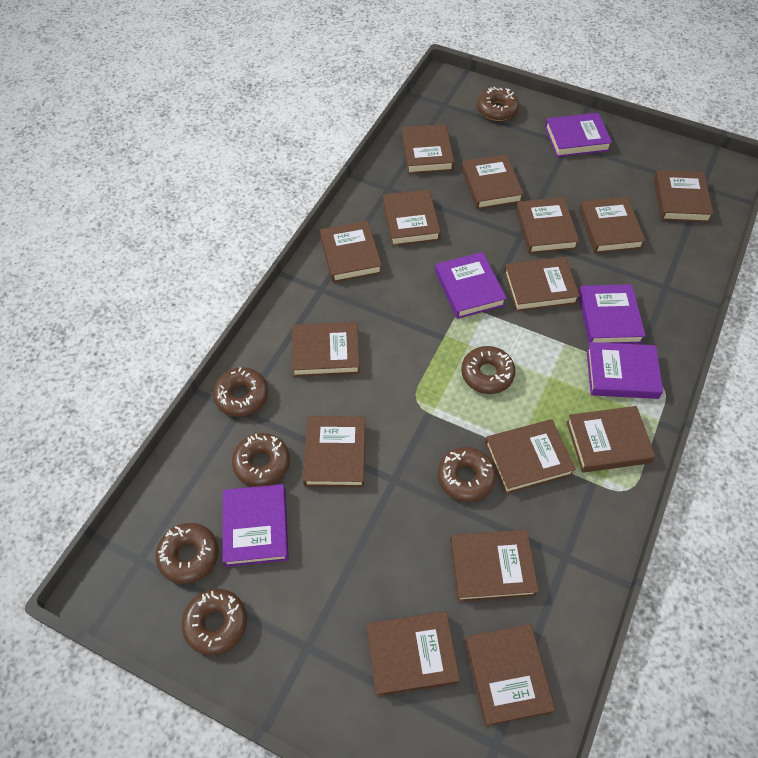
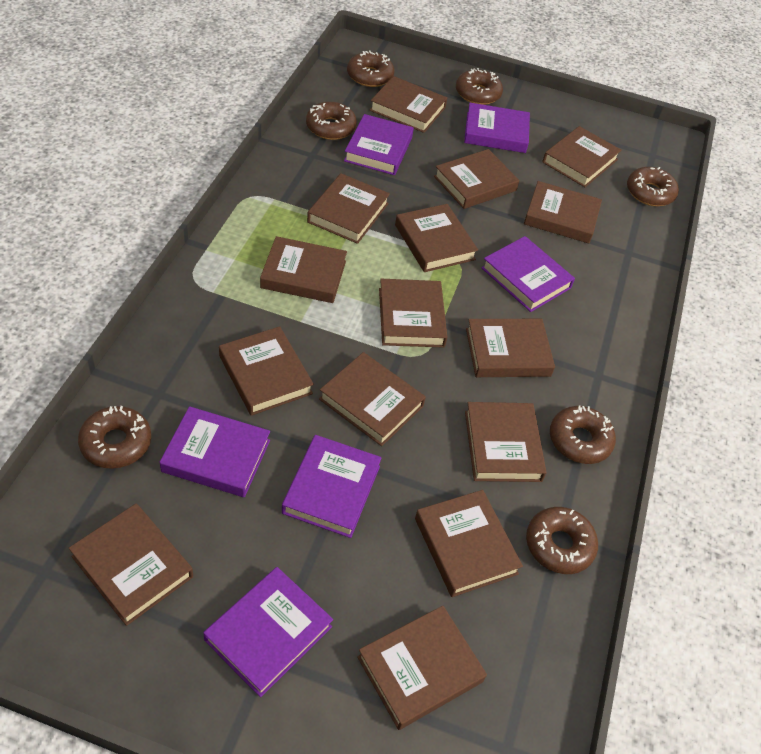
purple book: [223,484,289,567] [435,252,507,319] [545,113,612,157] [579,284,646,344] [586,342,663,399] = 5 -> [160,406,270,497] [203,567,333,697] [282,435,382,538] [344,114,414,175] [464,103,530,153] [481,236,575,312] = 6

